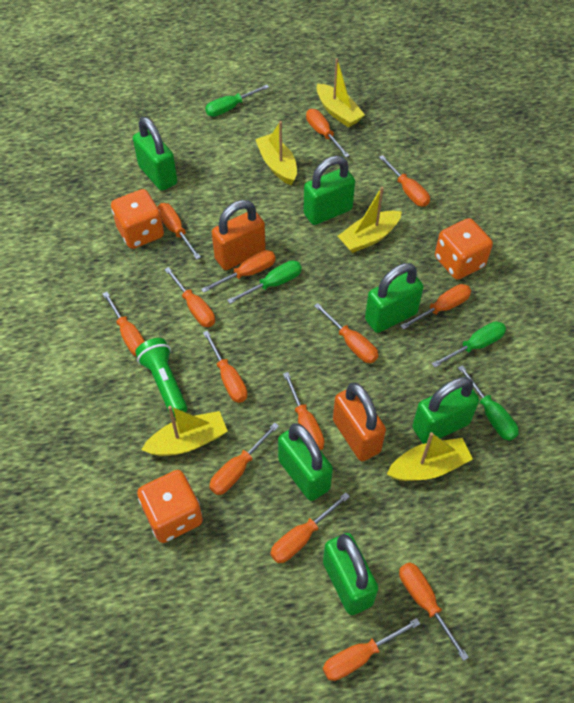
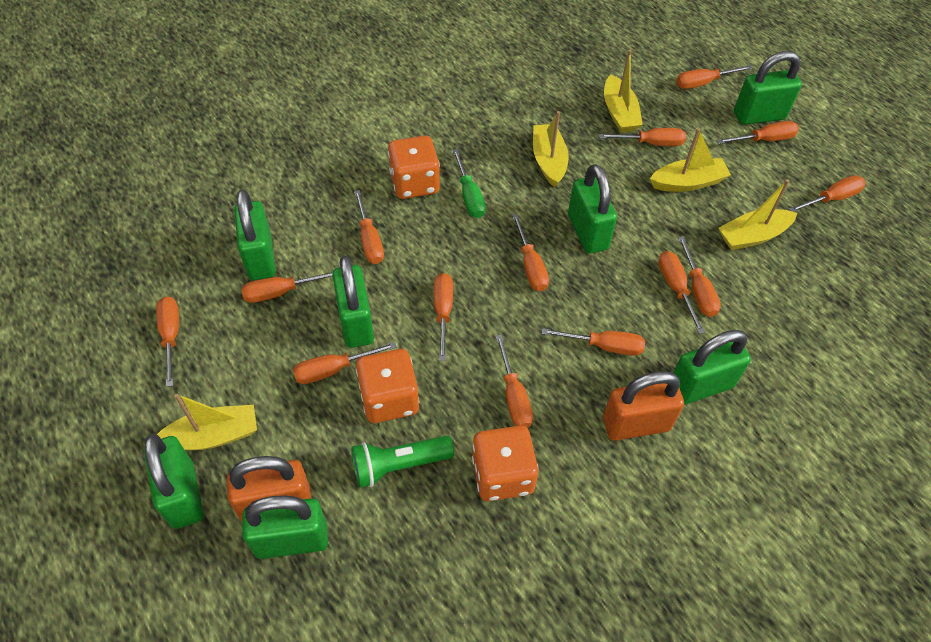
green padlock: [133,117,177,191] [278,423,333,501] [303,156,355,225] [323,533,378,615] [365,263,424,333] [412,377,479,444] = 6 -> [144,434,203,529] [234,189,276,280] [242,495,328,559] [332,256,374,348] [568,164,617,253] [673,330,751,405] [734,51,802,125] = 7
green screwdriver: [205,85,269,117] [227,260,302,304] [432,321,506,367] [458,365,519,441] = 4 -> [452,149,486,218] = 1

